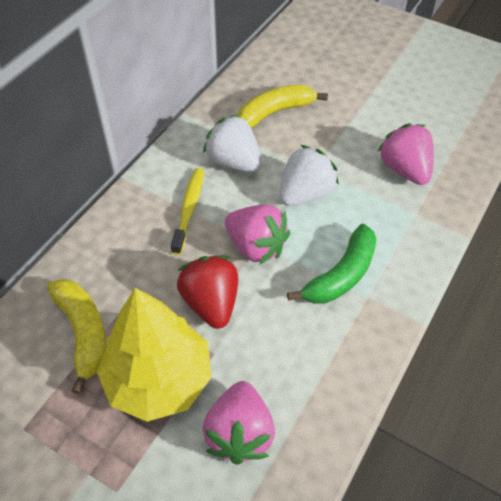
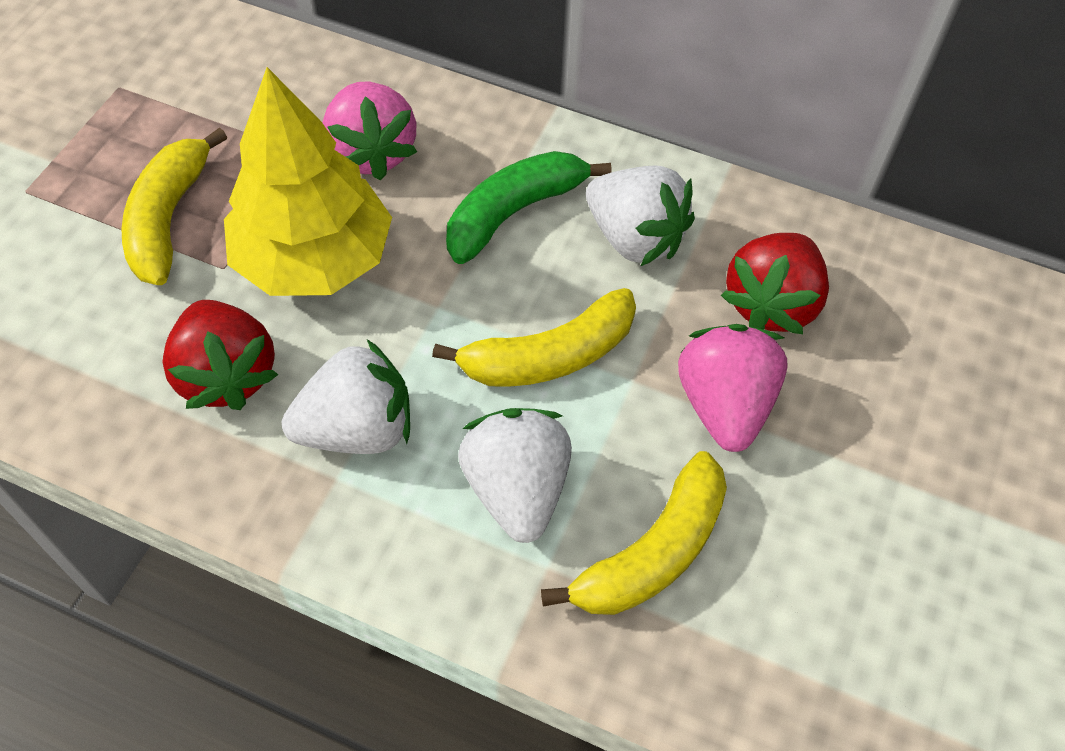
pink strawberry: [202,381,275,465] [225,205,290,265] [377,123,434,185] = 3 -> [322,81,417,180] [678,324,788,452] = 2
red strawberry: [177,255,238,329] = 1 -> [163,300,278,410] [721,233,829,334] = 2
white strawberry: [203,114,262,172] [279,145,339,206] = 2 -> [282,340,410,454] [458,408,572,543] [586,165,695,266] = 3
yellow banana: [47,279,106,395] [237,85,328,128] = 2 -> [121,128,227,285] [432,288,636,387] [541,451,727,615] = 3
yellow toothbrush: [171,168,204,255] = 1 -> none = 0

